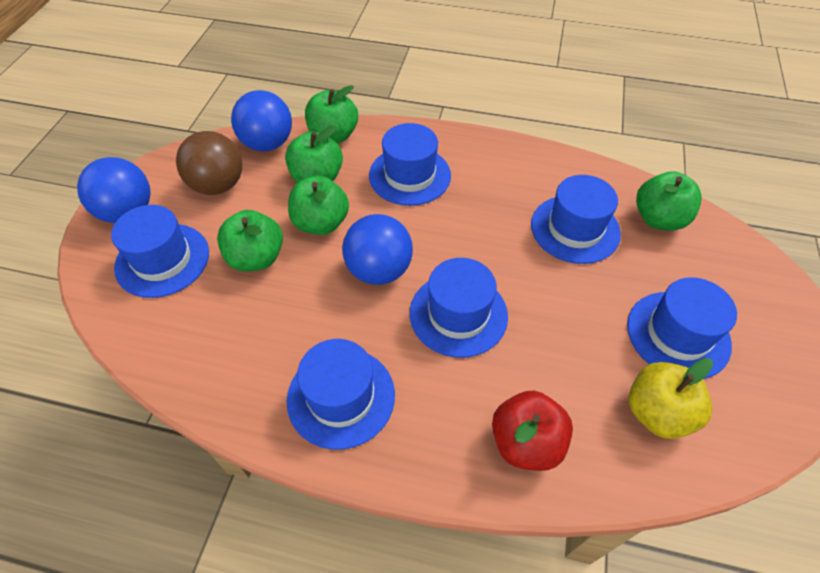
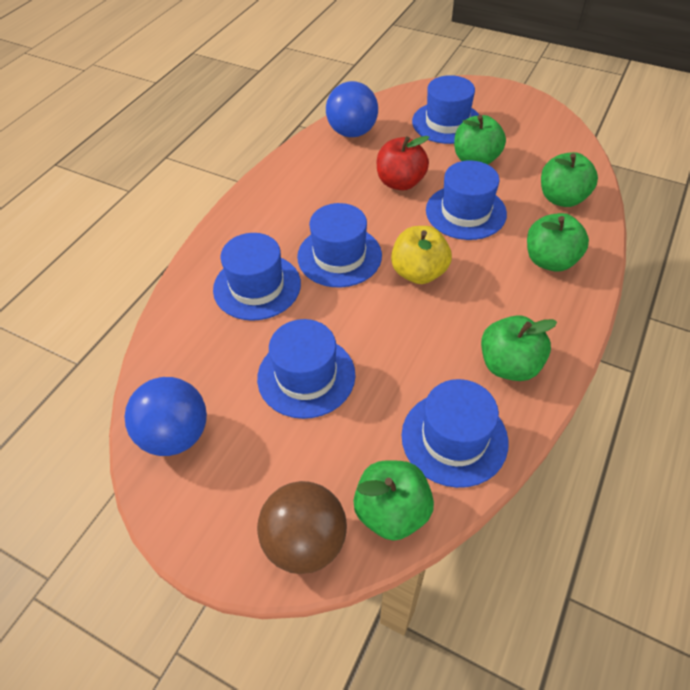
blue ball: [77,157,151,223] [231,90,292,152] [342,214,413,285] = 3 -> [125,377,207,456] [326,81,378,137] = 2

